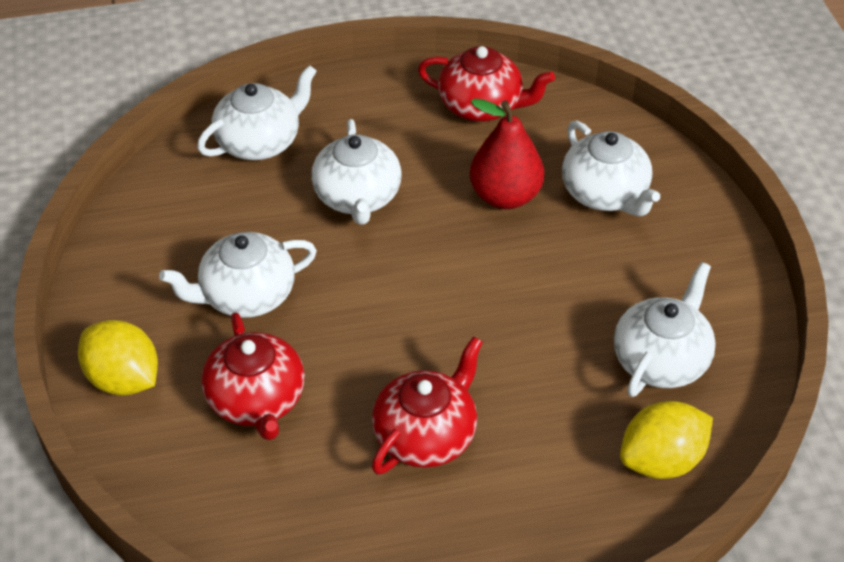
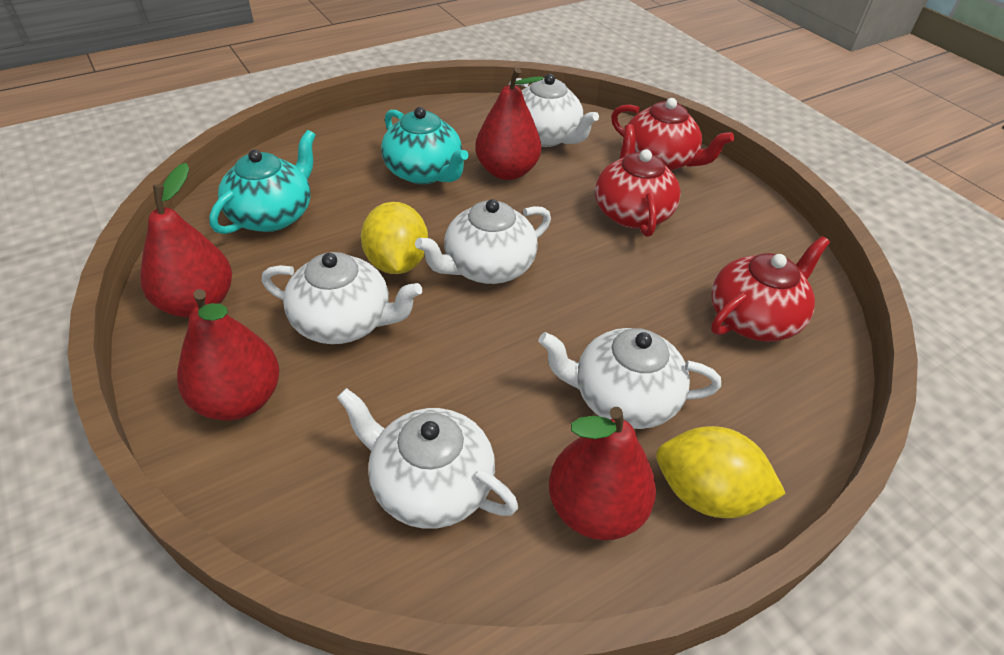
red pear: [470,99,544,209] = 1 -> [140,163,232,318] [177,289,279,421] [475,67,543,180] [549,407,656,540] = 4
turquoise teapot: none = 0 -> [209,130,316,234] [381,107,469,184] = 2

